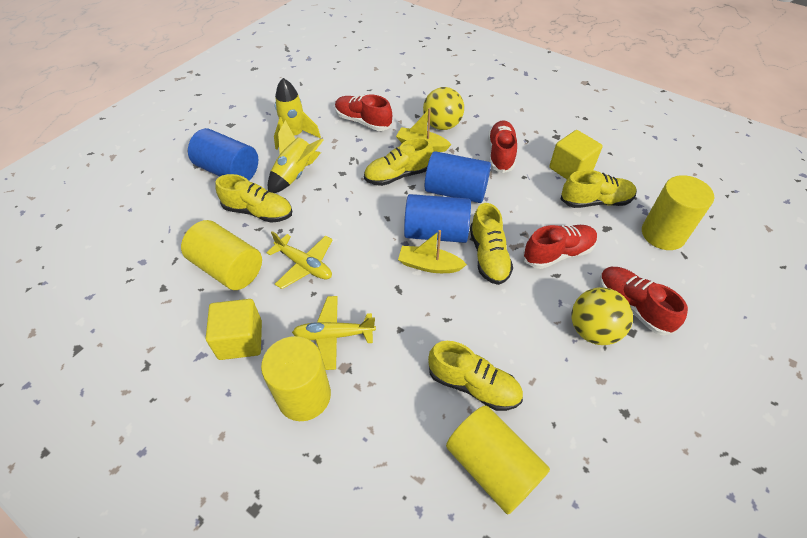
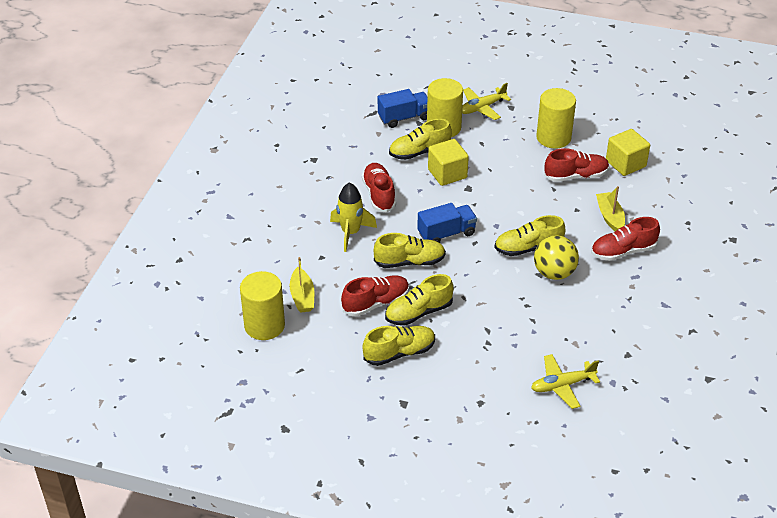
blue cylinder: [188,128,258,181] [404,194,471,243] [425,151,491,203] = 3 -> none = 0
blue truck: none = 0 -> [378,89,427,128] [417,203,477,243] = 2
yellow ball: [423,87,464,130] [571,287,633,345] = 2 -> [534,235,579,280] = 1
yellow cylinder: [181,220,262,290] [261,336,331,421] [446,405,550,514] [642,175,714,250] = 4 -> [240,271,285,340] [427,78,463,137] [536,88,576,149] = 3
yellow rocket: [268,120,324,193] [274,78,321,150] = 2 -> [330,182,377,252] = 1

